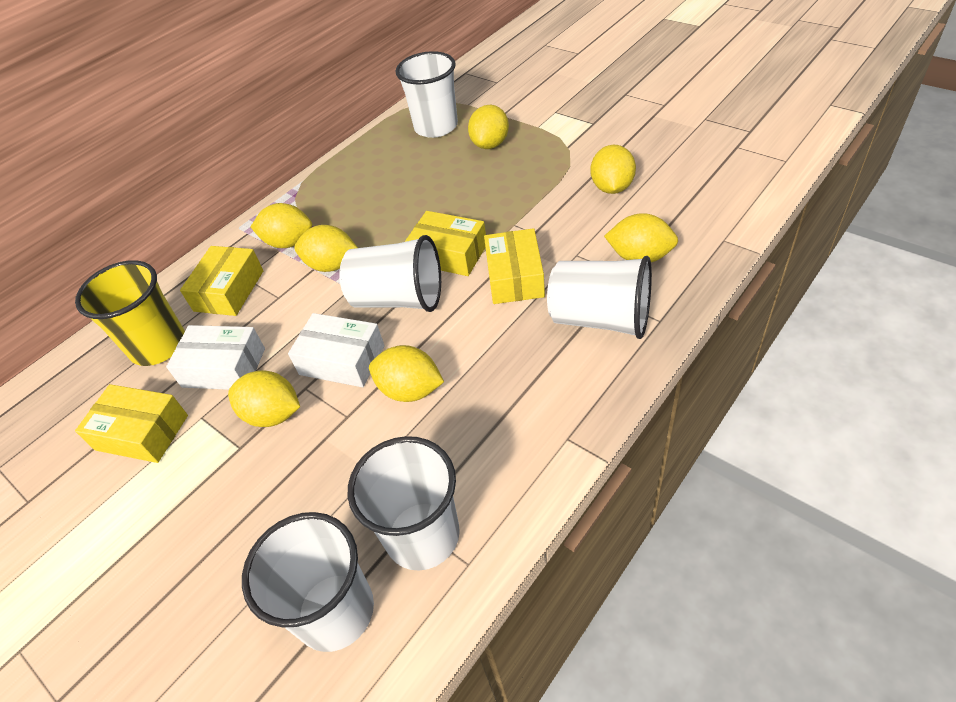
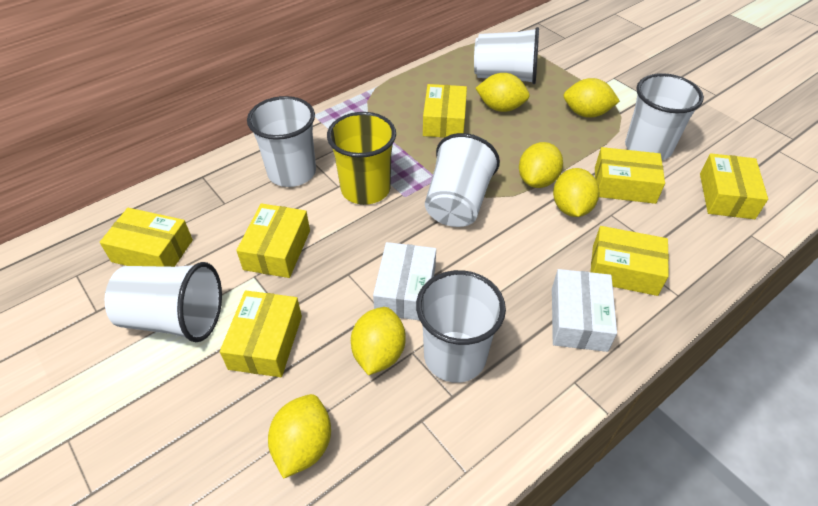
white cup: [242,512,374,652] [339,235,441,312] [347,436,460,571] [396,51,458,138] [547,256,652,339] = 5 -> [105,262,222,342] [247,96,316,187] [416,270,506,383] [425,133,500,227] [474,27,539,84] [625,73,704,160] = 6
yellow box: [75,384,188,463] [180,246,263,316] [405,211,486,276] [484,228,545,304] = 4 -> [100,208,193,267] [220,291,302,377] [236,203,310,278] [423,84,467,138] [591,226,669,296] [595,147,665,204] [700,153,768,219] = 7
yellow lemon: [228,370,300,427] [251,203,312,248] [294,225,358,272] [369,345,444,402] [468,105,509,149] [590,145,636,194] [604,213,678,262] = 7 -> [268,394,331,479] [351,307,406,375] [475,73,530,112] [519,142,563,188] [553,168,599,217] [564,78,620,118] = 6

